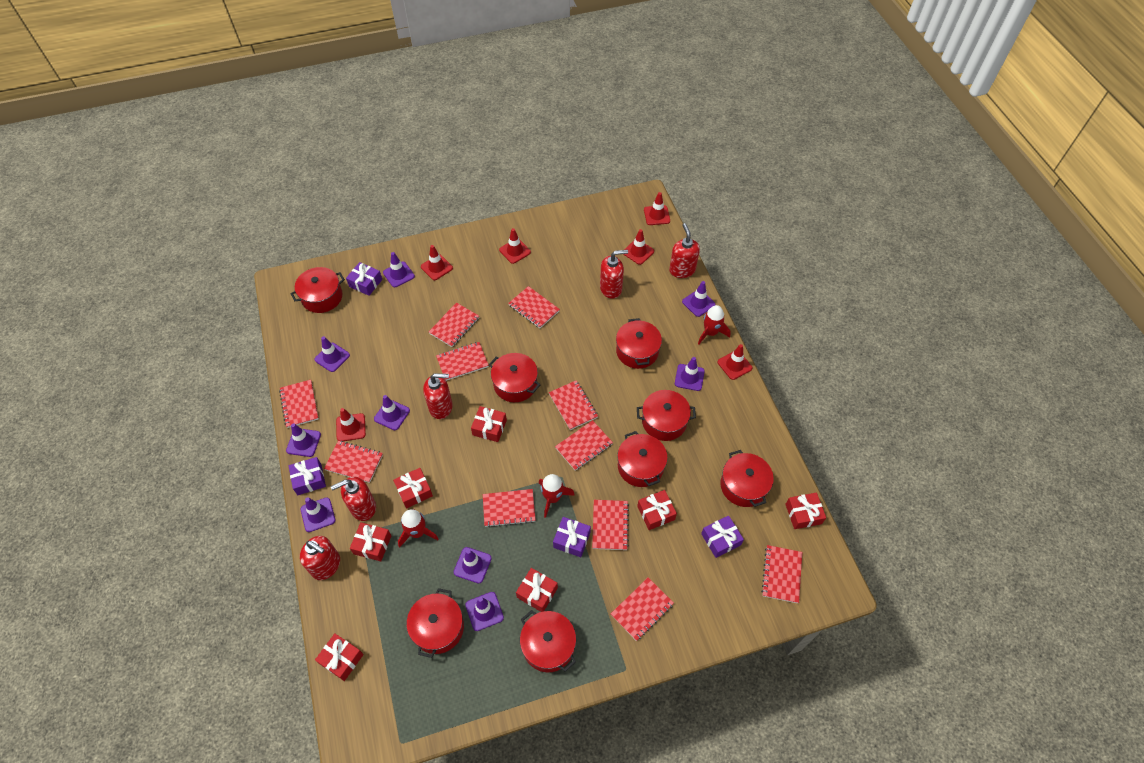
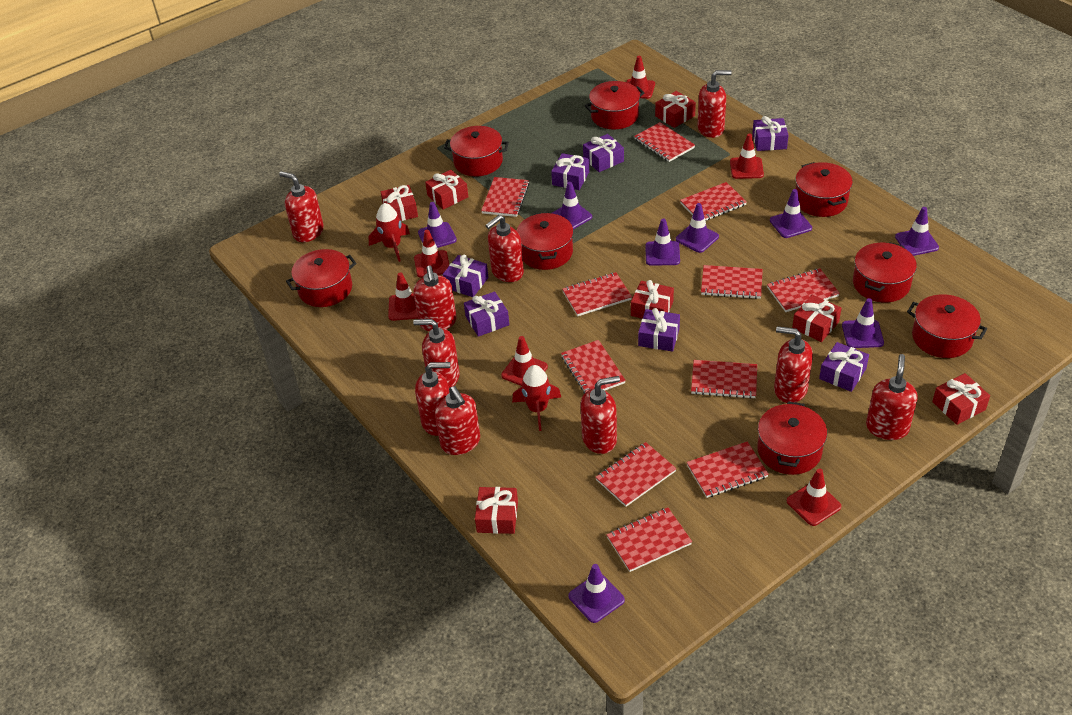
purple gift: [289,457,326,495] [346,262,382,296] [553,517,591,557] [701,516,744,558] = 4 -> [443,255,488,297] [464,291,509,337] [551,153,589,190] [583,134,624,172] [638,308,680,352] [752,116,788,151] [819,342,869,392] = 7
purple traffic cone: [286,423,321,457] [301,497,335,532] [314,336,350,372] [374,395,410,430] [383,252,415,287] [454,547,492,583] [465,592,504,631] [675,357,705,391] [682,281,716,317] = 9 -> [418,202,457,248] [552,182,592,229] [568,564,625,623] [645,219,680,266] [676,203,719,253] [770,189,812,238] [842,298,884,348] [895,207,939,256] = 8
red rocket: [398,509,438,547] [539,474,575,518] [698,305,731,345] = 3 -> [369,203,410,262] [512,365,561,431] = 2
red soap dispenser: [300,536,340,580] [331,477,376,521] [423,373,453,419] [600,250,628,299] [669,223,700,278] = 5 -> [279,171,324,242] [413,266,456,331] [413,319,460,388] [415,362,450,436] [435,386,480,455] [485,215,524,282] [580,376,620,454] [697,70,732,138] [774,326,813,403] [866,354,918,440] = 10

